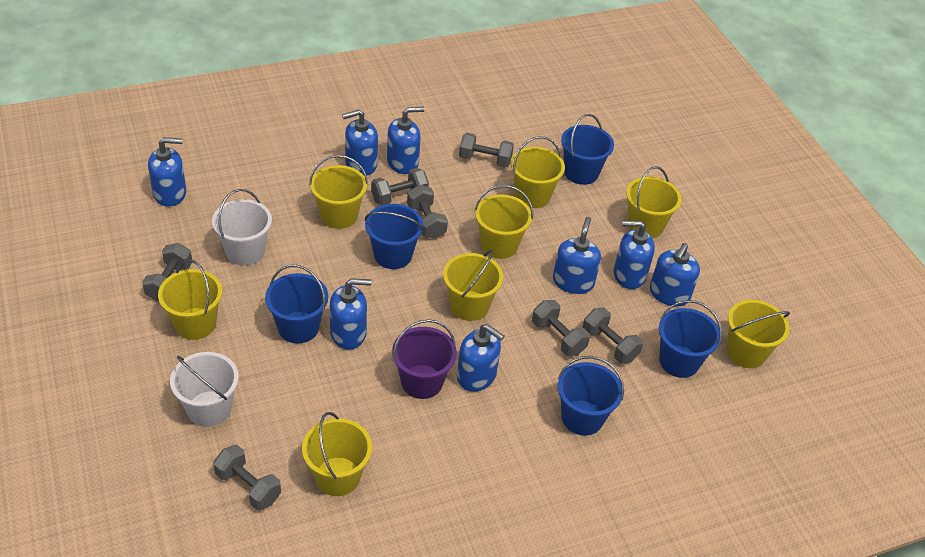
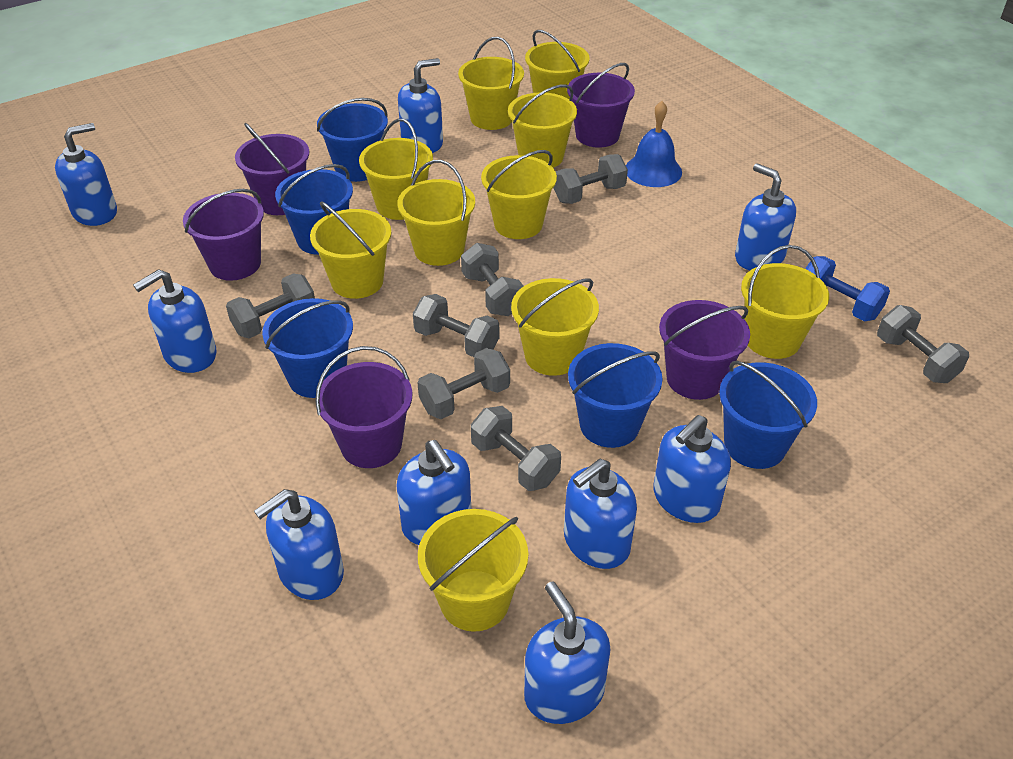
blue bell: none = 0 -> [626,101,682,187] = 1
blue dumbbell: none = 0 -> [805,256,890,322] = 1
blue soap dispenser: [148,137,186,207] [330,278,372,350] [342,109,378,176] [387,107,424,174] [457,324,504,392] [553,217,601,294] [614,221,655,289] [650,243,700,307] = 8 -> [55,123,117,226] [133,269,216,373] [254,489,344,600] [396,440,471,545] [398,58,443,153] [524,581,610,724] [564,459,637,569] [653,415,731,523] [735,163,796,270] = 9
purple bucket: [392,319,457,399] = 1 -> [183,189,264,281] [235,123,309,215] [315,346,413,468] [567,63,635,148] [659,300,750,400] = 5
white bucket: [170,352,239,427] [212,189,272,266] = 2 -> none = 0
yellow bucket: [158,260,222,340] [302,412,372,496] [309,155,368,229] [443,250,503,321] [475,185,533,259] [511,136,565,208] [626,166,682,239] [726,300,790,368] = 8 -> [310,202,391,299] [359,118,433,220] [397,160,475,266] [418,509,528,632] [458,37,524,130] [481,150,557,239] [508,84,577,168] [511,278,599,376] [525,30,590,99] [741,245,829,359] = 10

